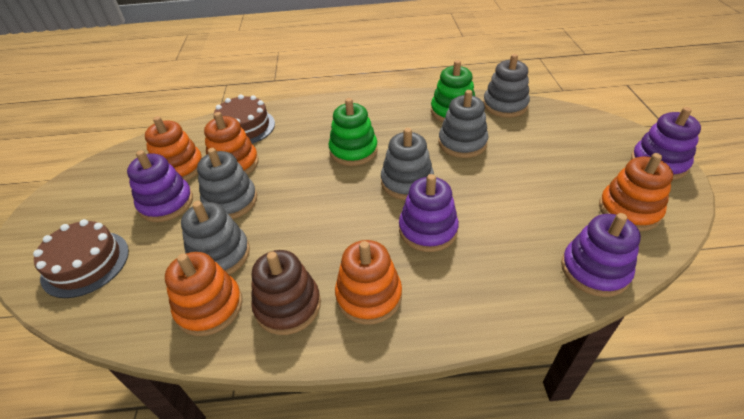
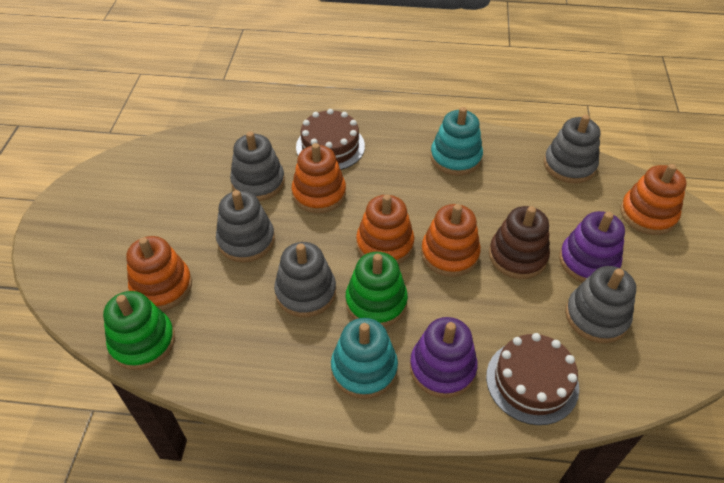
purple stacking toy: [127,150,193,222] [399,174,459,252] [561,213,641,297] [631,107,701,180] = 4 -> [410,317,478,398] [559,211,625,283] = 2
turquoise stacking toy: none = 0 -> [331,318,398,399] [430,107,483,176] = 2

